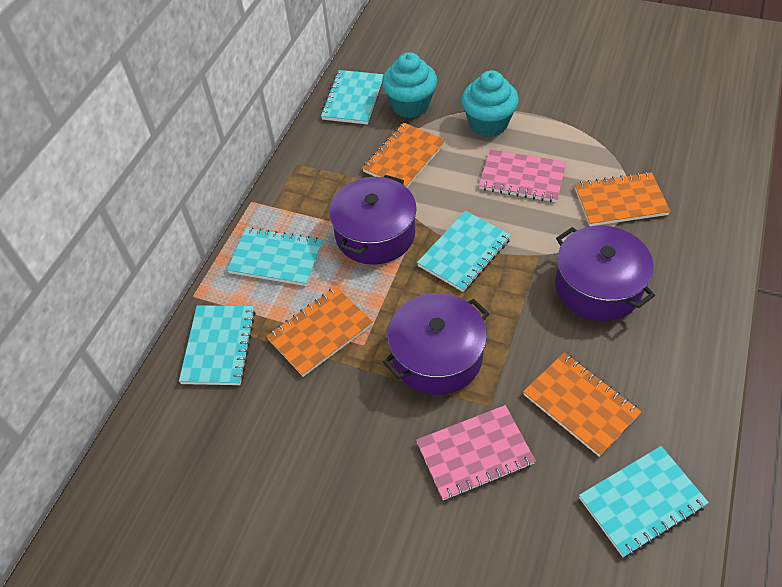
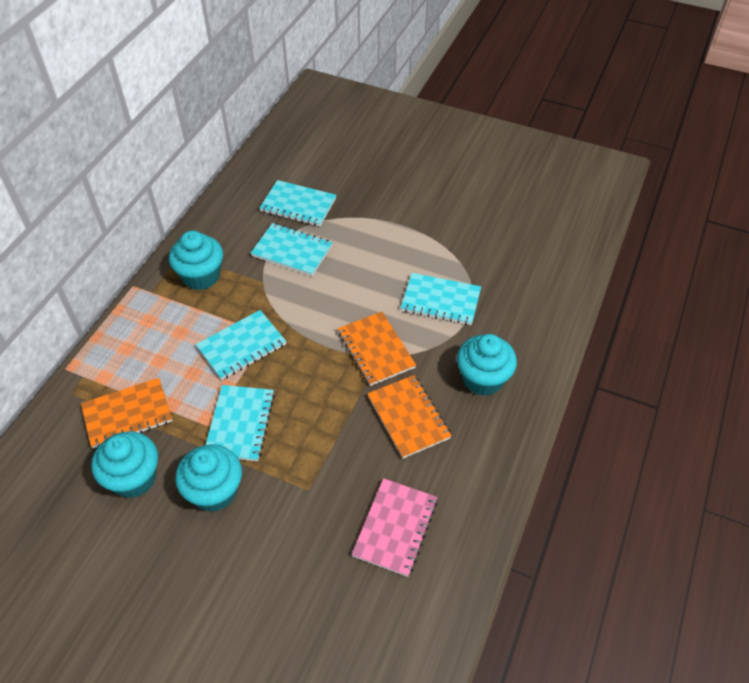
orange notebook: [266,287,373,377] [362,123,446,188] [523,353,641,457] [574,172,671,226] = 4 -> [81,378,172,448] [338,312,416,386] [367,375,452,458] = 3
pink notebook: [416,405,536,500] [479,149,566,202] = 2 -> [352,478,437,577] = 1
purple pot: [329,175,417,265] [383,293,489,395] [555,226,655,321] = 3 -> none = 0
turquoise cupcake: [382,52,437,118] [461,70,519,137] = 2 -> [91,431,158,498] [169,231,223,290] [175,444,242,512] [457,334,517,396] = 4

